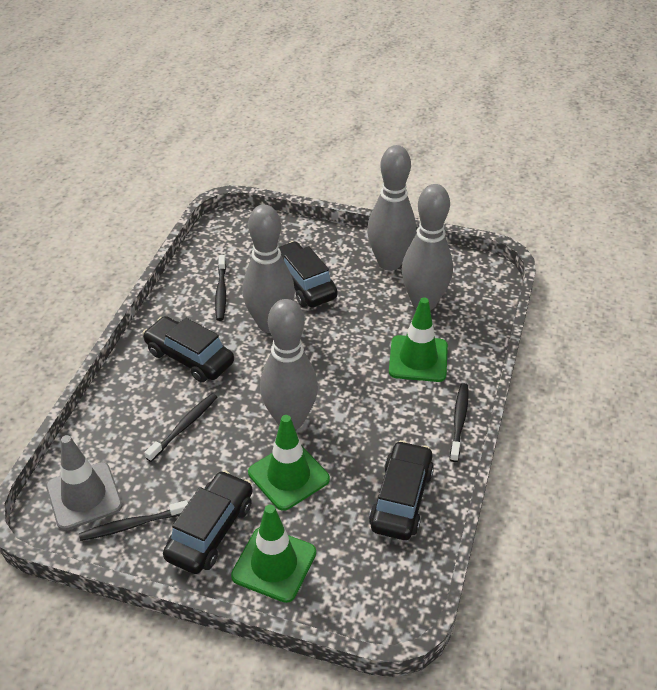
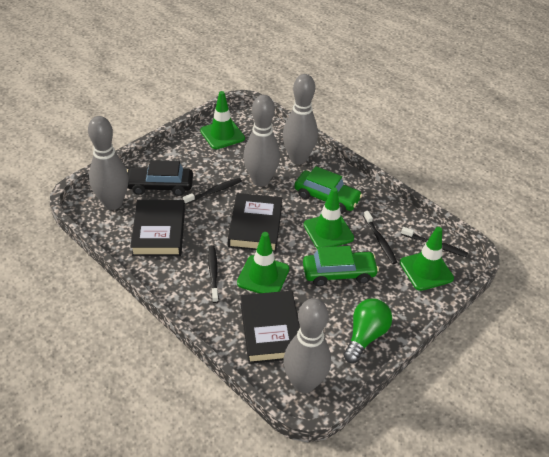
black book: none = 0 -> [130,200,185,256] [228,193,282,252] [241,291,300,364] = 3
black car: [142,316,234,382] [163,470,253,574] [279,241,338,307] [369,440,434,540] = 4 -> [127,160,193,196] = 1
green car: none = 0 -> [294,166,363,213] [303,246,379,286] = 2
green light bulb: none = 0 -> [344,298,392,363] = 1
green traffic cone: [231,504,316,603] [248,415,330,511] [389,297,448,382] = 3 -> [200,91,245,149] [237,232,289,293] [304,187,354,248] [400,227,454,291] = 4
grey traffic cone: [46,435,122,531] = 1 -> none = 0

